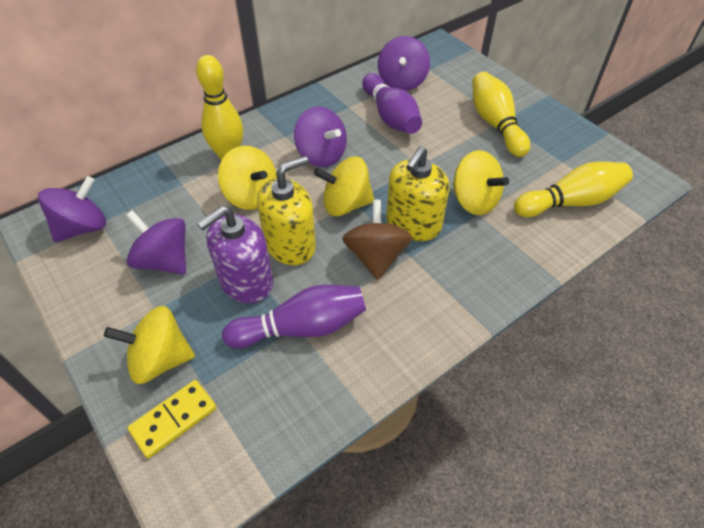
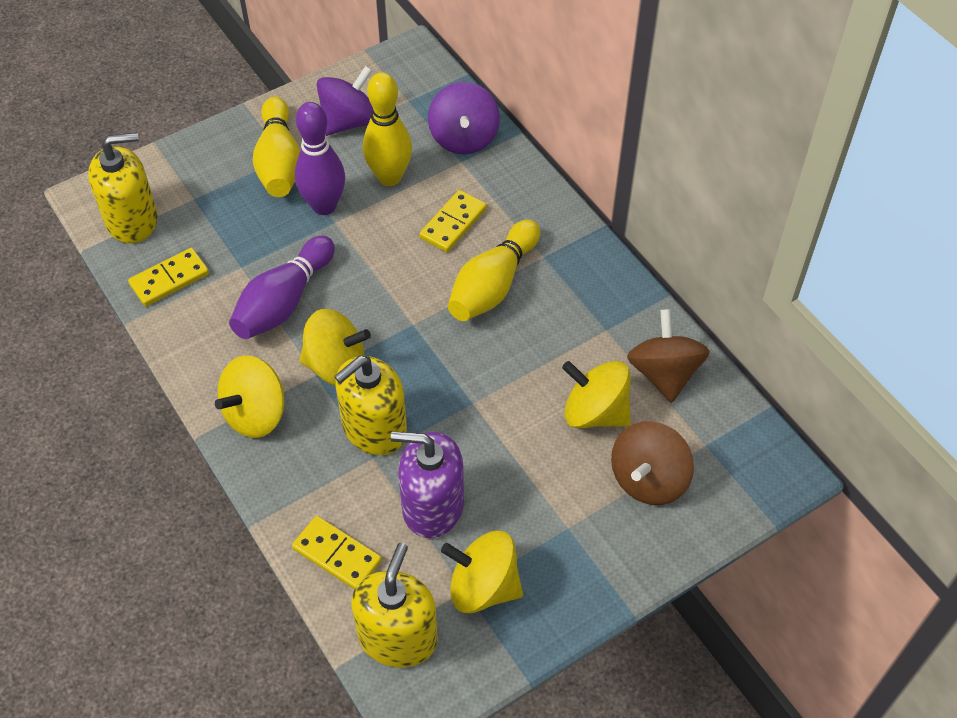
brown spinning top: [342,200,412,280] = 1 -> [611,421,694,505] [627,309,710,403] = 2
purple spinning top: [38,176,106,242] [126,210,186,274] [294,106,347,167] [378,36,430,91] = 4 -> [317,66,373,136] [428,82,500,154] = 2
yellow domino: [127,380,216,458] = 1 -> [128,248,209,306] [292,516,382,589] [419,190,487,252] = 3
yellow soap dispenser: [257,156,316,265] [386,146,449,241] = 2 -> [88,132,158,243] [334,356,407,455] [351,543,438,667] = 3

